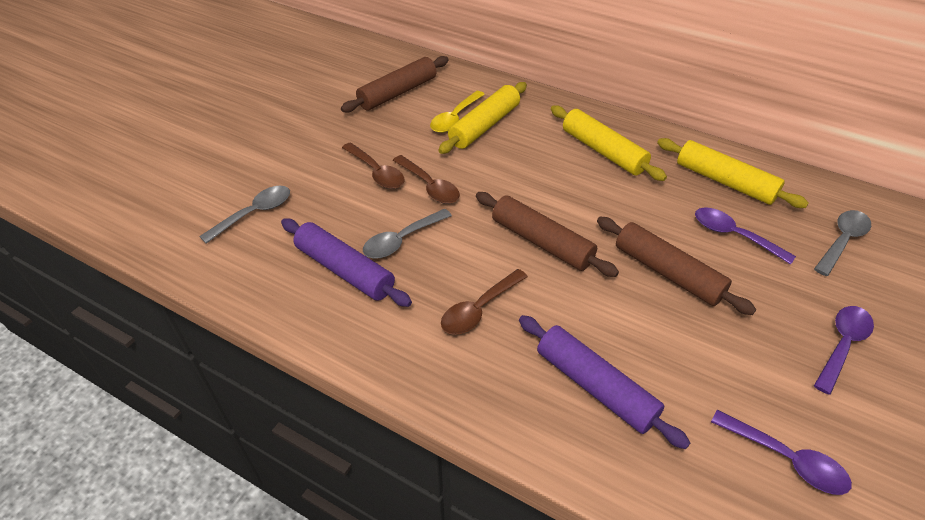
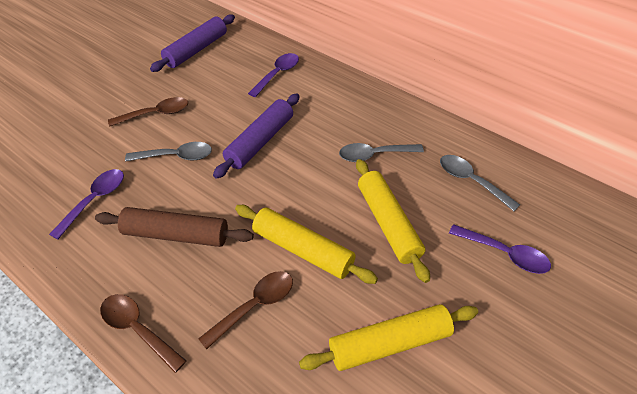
brown rolling pin: [341,56,449,113] [476,192,619,277] [597,217,756,315] = 3 -> [95,207,254,247] = 1
yellow spoon: [430,91,485,133] = 1 -> none = 0

